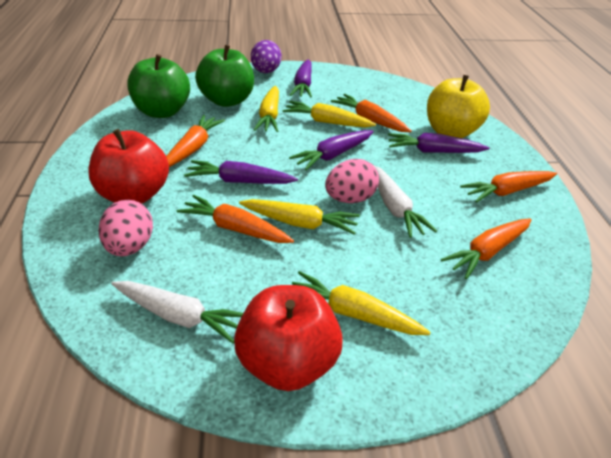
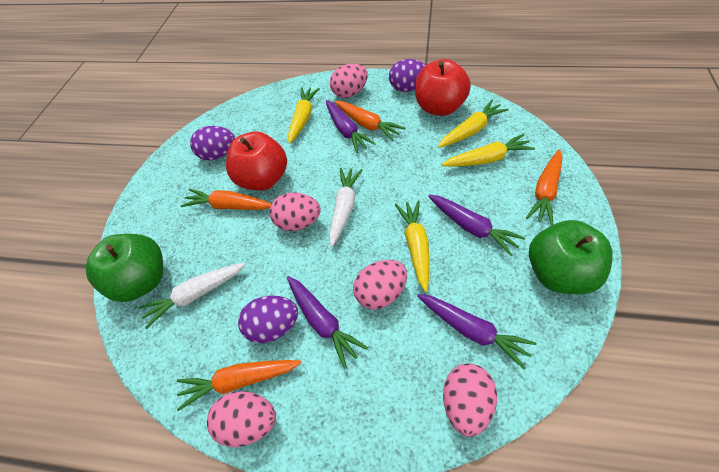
orange carrot: [166,115,225,167] [177,195,294,243] [331,94,412,132] [441,218,532,279] [460,171,557,203] = 5 -> [177,360,302,411] [181,189,271,210] [334,101,405,141] [526,150,562,226] = 4
pink egg: [98,200,153,256] [325,159,379,203] = 2 -> [207,391,276,447] [269,192,321,231] [330,64,368,98] [353,260,407,310] [443,364,497,437] = 5
purple egg: [251,40,282,73] = 1 -> [190,126,235,160] [238,295,298,343] [389,59,426,92] = 3
yellow apple: [427,75,490,138] = 1 -> none = 0

